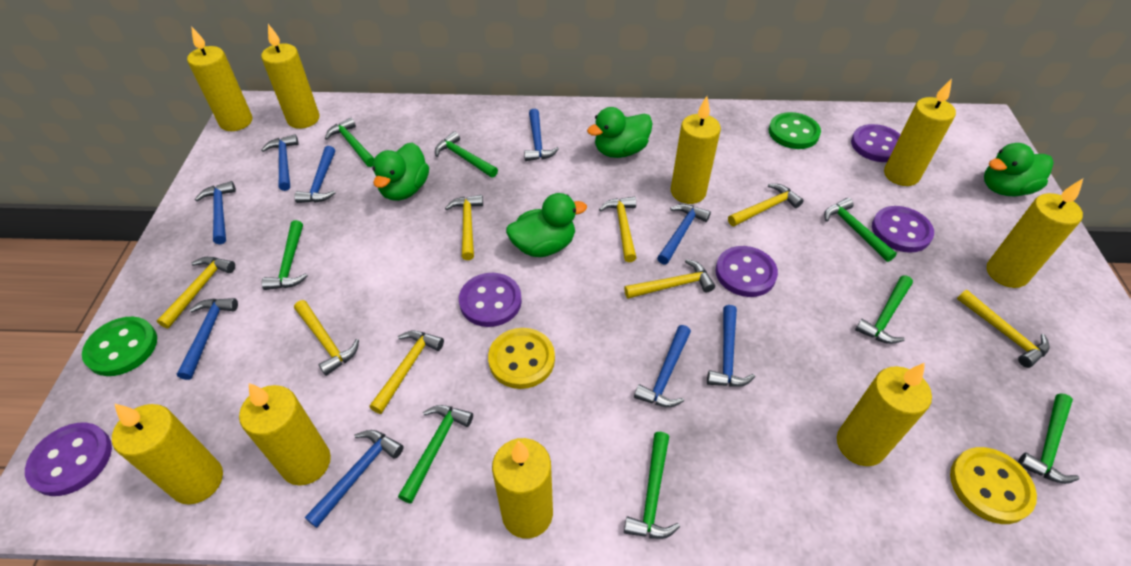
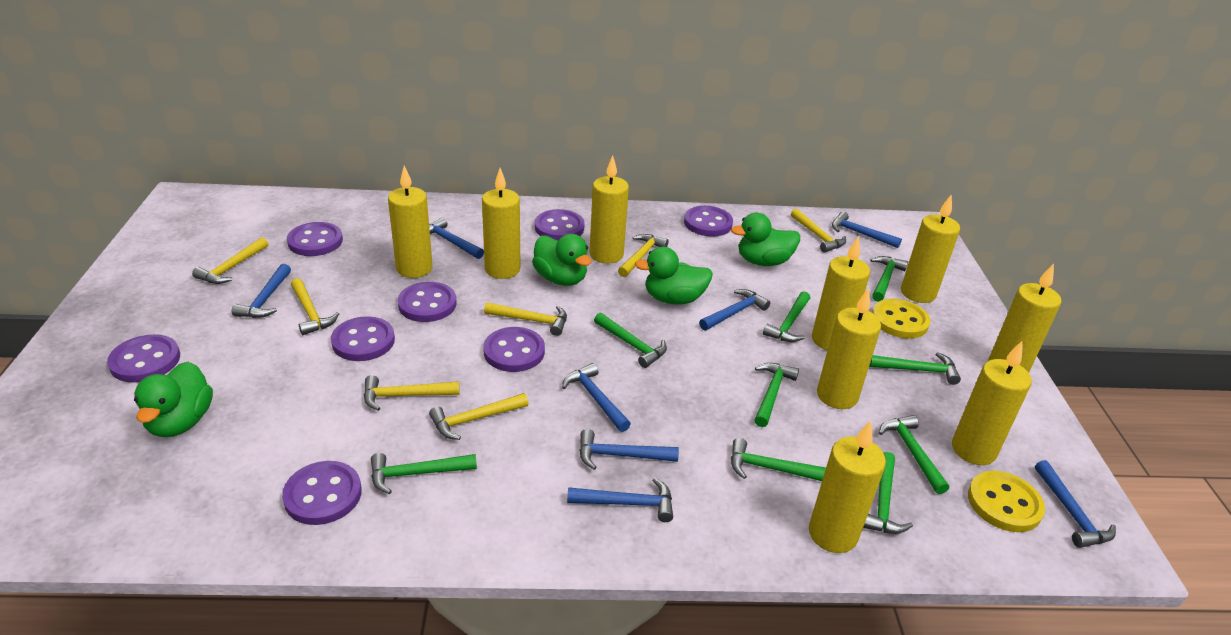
blue hammer: [177,298,238,380] [195,181,236,244] [261,134,299,191] [294,146,335,203] [305,430,404,528] [524,109,559,161] [634,325,691,407] [657,204,711,265] [707,305,755,387] = 9 -> [232,264,291,318] [429,218,484,259] [562,363,631,432] [567,478,673,522] [579,429,679,470] [699,289,770,330] [832,212,902,248] [1035,460,1116,548] = 8
green button: [82,317,157,376] [769,112,821,149] = 2 -> none = 0
green hammer: [262,220,308,290] [325,117,375,167] [398,405,473,504] [435,132,498,178] [624,432,680,539] [824,198,897,262] [855,275,913,344] [1018,393,1079,484] = 8 -> [371,453,477,494] [594,313,667,368] [731,438,826,481] [754,363,799,427] [763,291,810,342] [863,452,913,534] [869,352,961,385] [871,256,908,302] [879,415,949,494] = 9
purple button: [25,423,112,496] [459,273,522,327] [715,246,778,297] [851,124,901,162] [872,206,934,253] = 5 -> [107,334,180,383] [282,461,362,525] [287,222,343,256] [331,316,395,361] [398,282,457,322] [483,327,545,372] [535,209,585,241] [684,206,733,237] = 8
yellow hammer: [157,257,235,329] [294,300,359,376] [369,331,444,414] [445,195,483,260] [599,197,637,262] [624,259,715,299] [728,184,804,226] [957,290,1050,368] = 8 -> [192,237,268,284] [291,278,339,335] [364,375,460,411] [429,393,528,440] [484,302,567,336] [618,234,669,277] [791,209,846,253] = 7

